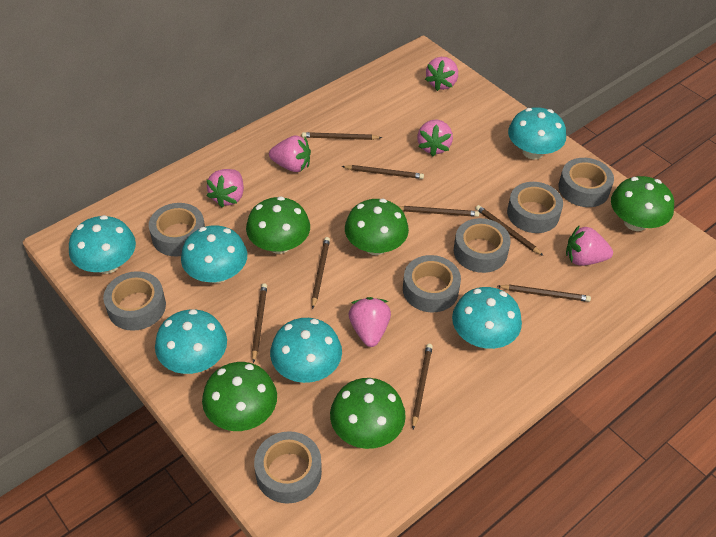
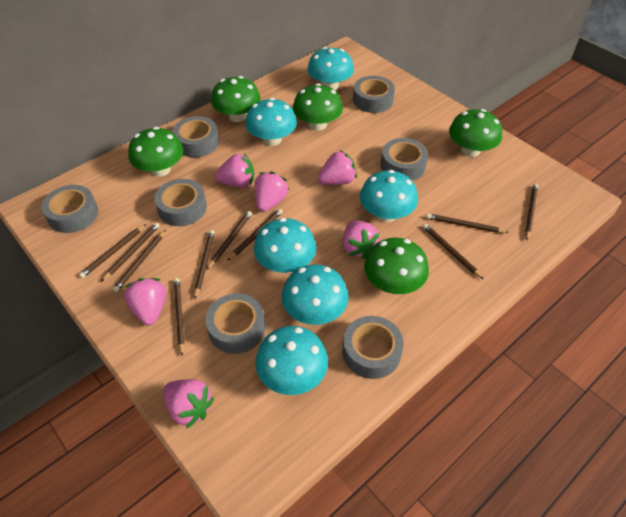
brown pencil: [252,283,267,363] [302,132,382,140] [312,237,330,309] [341,165,424,179] [399,206,479,217] [412,344,433,429] [476,205,544,256] [498,284,591,302] = 8 -> [79,224,146,278] [101,223,160,282] [113,230,166,292] [174,278,185,356] [194,230,215,299] [207,211,252,270] [227,209,283,261] [423,224,483,279] [426,213,509,233] [525,184,538,240] = 10

